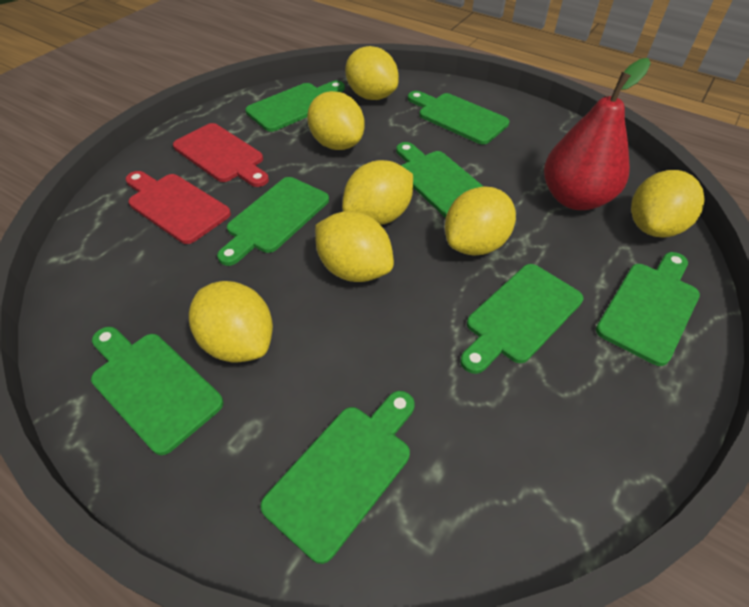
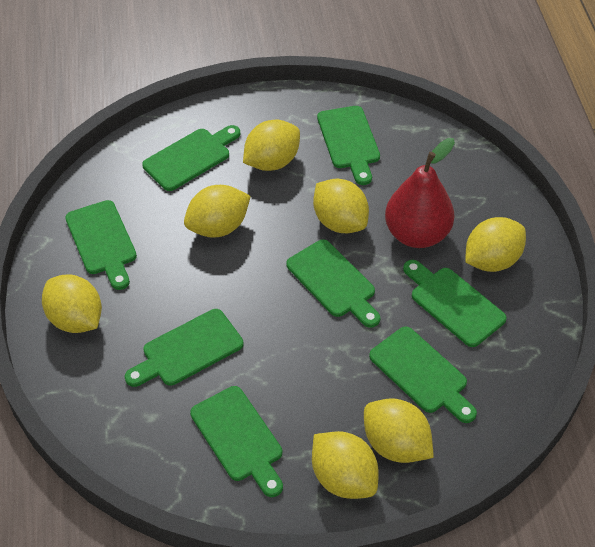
red cutting board: [126,171,231,244] [173,123,269,187] = 2 -> none = 0

